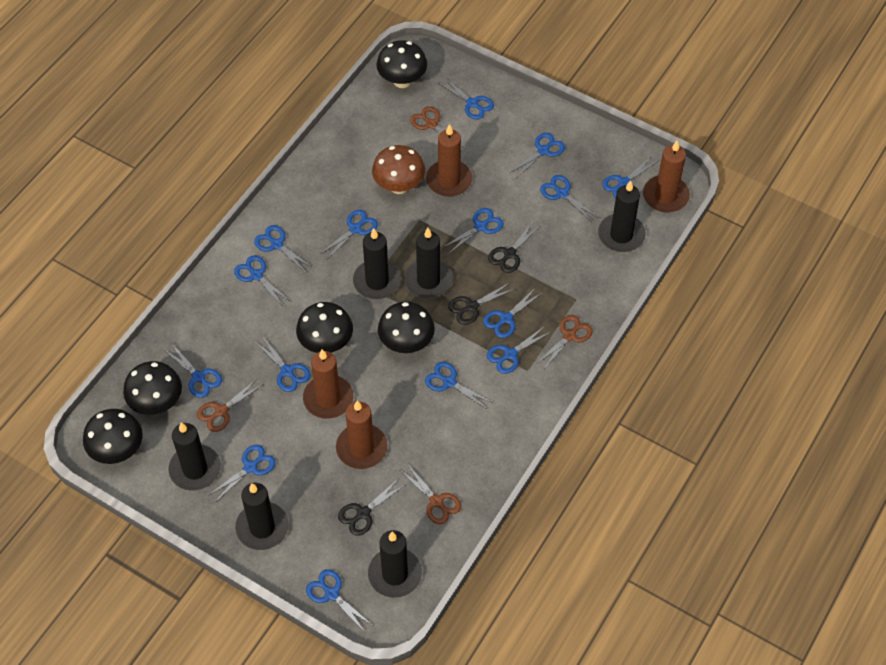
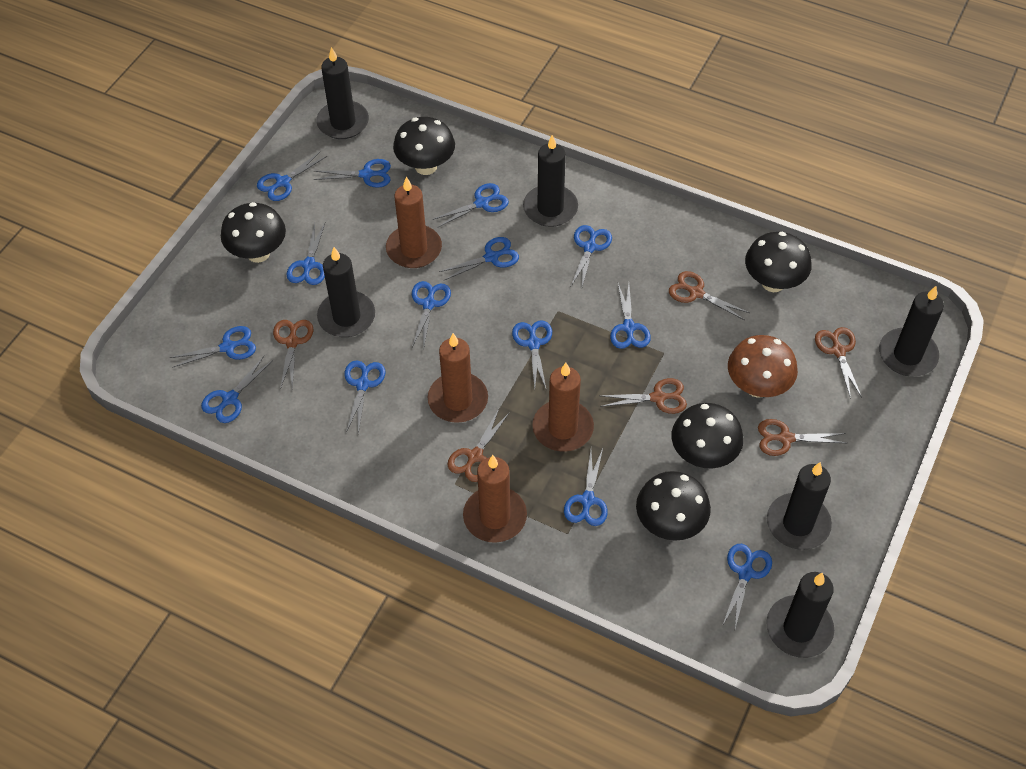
black scissors: [338,478,406,536] [448,283,514,325] [488,222,541,273] = 3 -> none = 0
blue scissors: [165,343,222,398] [208,445,276,502] [234,255,290,306] [254,225,313,273] [254,337,311,392] [306,569,372,632] [320,210,378,259] [425,362,493,410] [437,77,494,119] [442,208,503,253] [483,287,543,338] [487,326,551,374] [510,133,565,177] [540,175,599,222] [602,156,659,198] = 15 -> [169,326,256,368] [201,356,273,423] [257,151,327,201] [287,223,325,285] [313,159,391,188] [345,360,386,434] [412,281,451,350] [432,183,509,228] [439,237,519,280] [512,320,552,391] [564,449,608,526] [571,225,612,290] [610,284,651,349] [722,544,772,628] = 14
brown scissors: [197,378,264,432] [400,465,461,524] [410,106,464,148] [536,315,593,369] = 4 -> [273,320,313,390] [448,409,510,482] [600,378,687,414] [669,271,750,320] [758,419,846,456] [815,327,862,399] = 6

